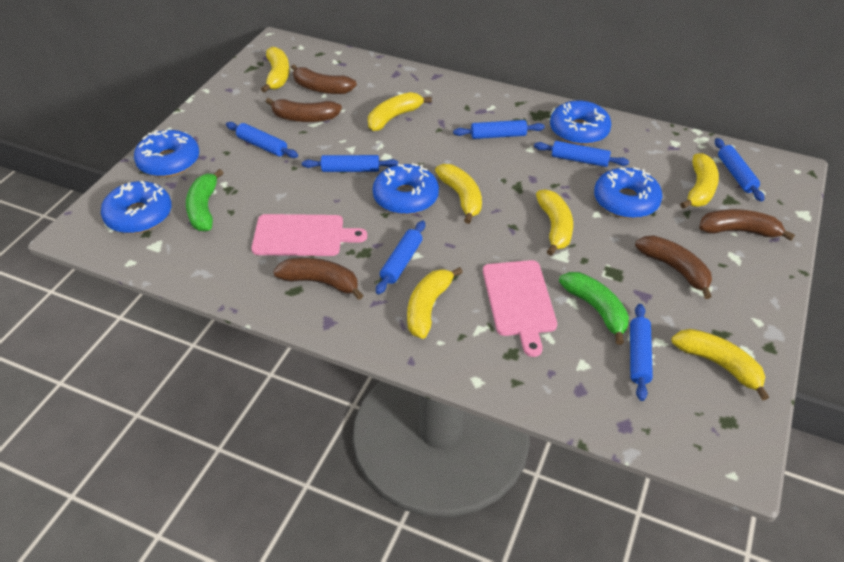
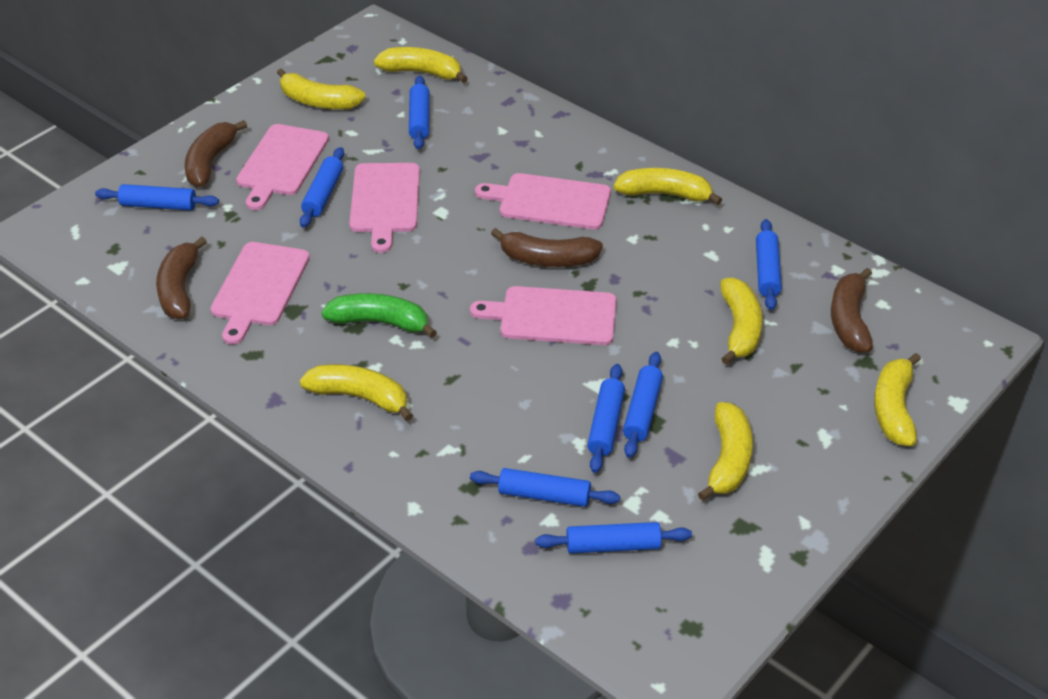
blue donut: [101,181,172,234] [134,130,199,177] [373,163,439,215] [550,100,611,145] [594,167,662,219] = 5 -> none = 0
blue rolling pin: [226,122,298,158] [302,155,398,172] [376,220,425,294] [453,120,545,139] [534,141,629,167] [630,304,653,401] [715,138,764,202] = 7 -> [95,184,219,211] [300,147,344,228] [409,76,430,149] [470,468,620,507] [535,522,692,554] [587,364,625,473] [623,352,663,458] [756,219,782,310] = 8
brown banana: [266,98,342,122] [273,258,364,300] [291,65,357,94] [635,235,712,299] [699,209,795,241] = 5 -> [156,237,207,319] [185,120,247,187] [491,228,603,267] [831,268,873,352] = 4
green banana: [186,169,223,232] [559,272,629,345] = 2 -> [321,293,437,338] = 1
pink cutting board: [251,214,367,256] [483,260,557,357] = 2 -> [210,242,310,345] [236,124,329,210] [349,163,420,253] [470,286,617,345] [475,173,611,230] = 5

